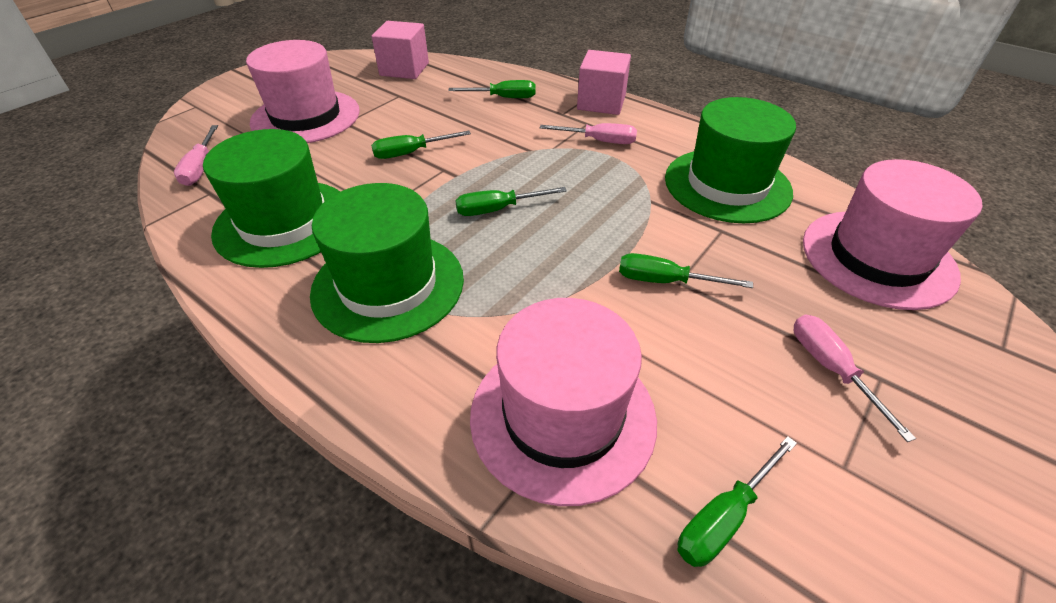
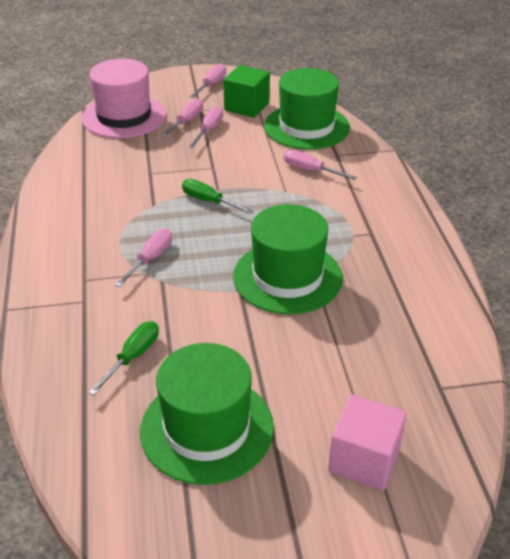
green cube: none = 0 -> [223,65,270,118] = 1
green screwdriver: [371,131,471,159] [448,80,535,98] [455,187,567,216] [619,253,753,288] [677,436,797,567] = 5 -> [89,321,159,395] [182,179,254,214] = 2
pink cube: [372,21,429,79] [577,50,631,115] = 2 -> [328,394,407,491] = 1
pink hat: [246,40,360,143] [470,298,657,506] [803,159,983,310] = 3 -> [82,59,166,138] = 1
pink screwdriver: [174,125,218,186] [540,123,637,144] [794,314,916,442] = 3 -> [115,229,172,287] [160,99,203,137] [189,106,223,148] [190,63,226,98] [284,150,357,180] = 5

